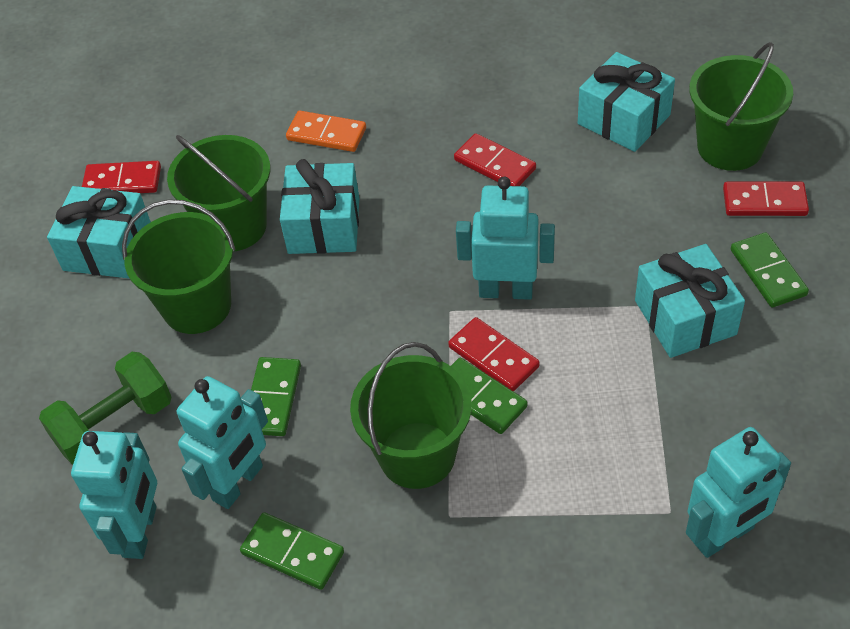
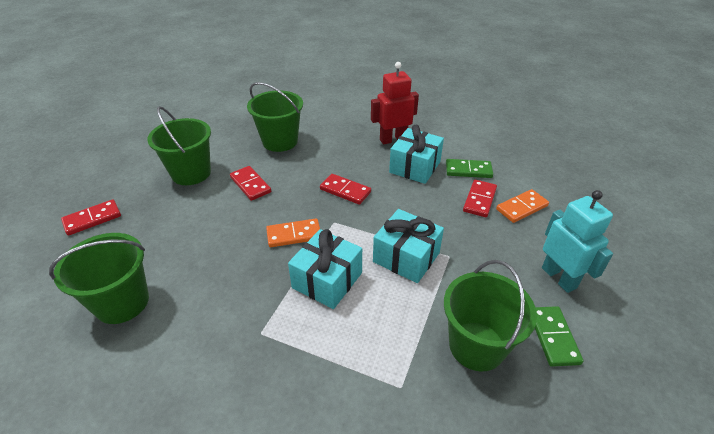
green domino: [240,513,344,590] [251,357,301,436] [451,358,528,434] [731,232,809,307] = 4 -> [446,159,493,178] [535,306,584,367] = 2
green dumbbell: [39,352,171,465] = 1 -> none = 0
orange domino: [286,111,366,152] = 1 -> [266,219,320,247] [496,189,549,223] = 2
red robot: none = 0 -> [371,62,419,144] = 1
turquoise gift: [47,186,151,279] [280,159,359,254] [578,52,675,152] [635,244,745,358] = 4 -> [288,229,362,309] [373,209,444,283] [389,124,444,184] = 3
turquoise robot: [71,431,157,559] [177,376,268,509] [456,177,555,300] [686,427,791,558] = 4 -> [542,190,613,293] = 1

